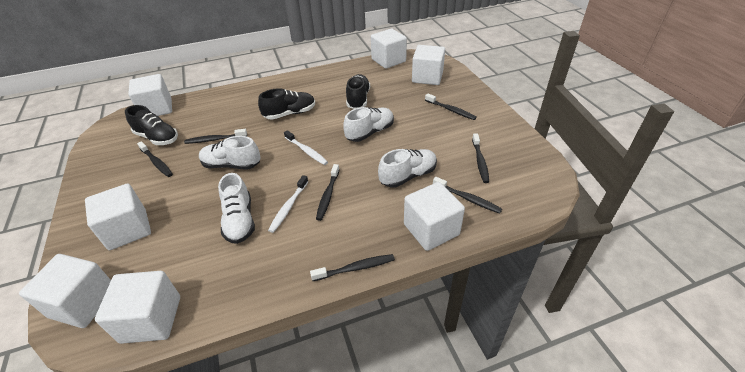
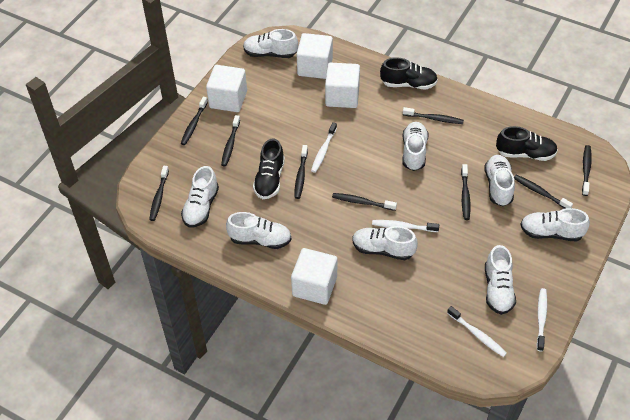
black toothbrush: [137,141,173,177] [184,129,247,144] [310,254,395,281] [316,164,339,221] [425,93,477,120] [433,177,502,214] [472,133,489,183] = 7 -> [149,166,169,221] [180,97,208,145] [221,115,240,166] [295,145,308,199] [332,193,397,211] [403,107,464,124] [461,164,470,220] [514,175,573,209] [582,145,592,196] = 9
white cube: [19,254,111,328] [85,184,151,250] [95,271,180,344] [128,74,172,116] [371,29,407,69] [404,182,465,251] [412,45,445,85] = 7 -> [206,65,247,112] [291,248,337,305] [297,33,333,79] [325,63,360,108] = 4
white shoe: [199,136,261,169] [218,173,255,244] [343,107,394,142] [378,149,437,188] = 4 -> [181,166,219,228] [226,212,292,249] [243,29,298,58] [352,226,418,260] [402,122,429,171] [484,155,515,206] [485,245,516,315] [520,208,590,242] = 8
white toothbrush: [268,175,309,233] [284,130,328,165] = 2 -> [311,122,337,173] [372,220,439,232] [447,306,507,357] [537,288,547,351] = 4

